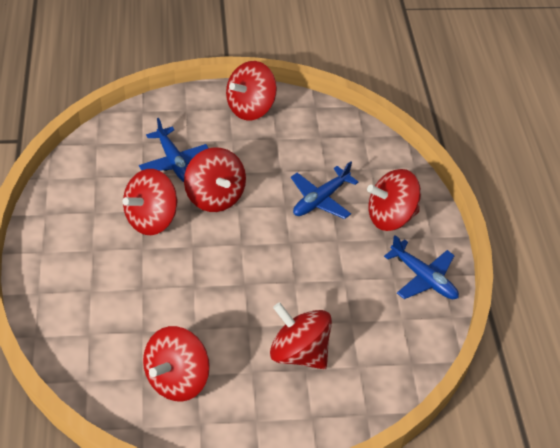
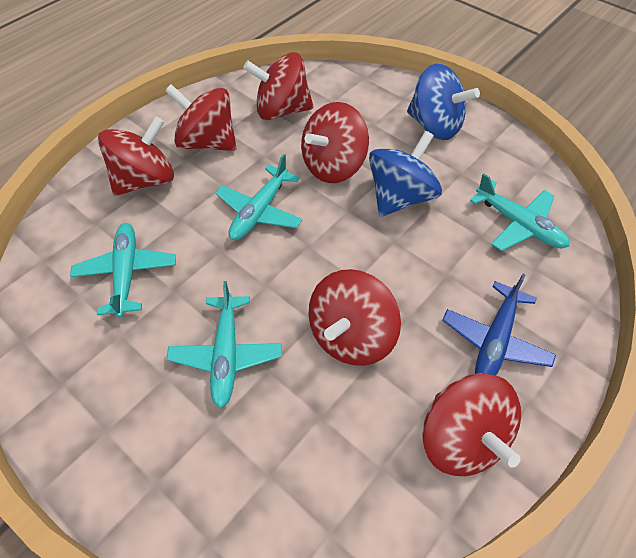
blue plane: [139,118,208,182] [291,161,358,219] [384,235,459,299] = 3 -> [442,274,556,375] = 1
blue spinning top: none = 0 -> [369,131,442,217] [407,64,480,140] = 2
turquoise plane: none = 0 -> [70,223,176,318] [166,281,282,408] [215,154,303,240] [470,173,570,251] = 4

